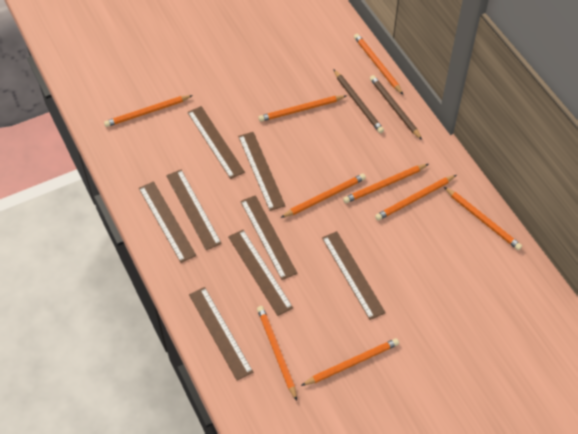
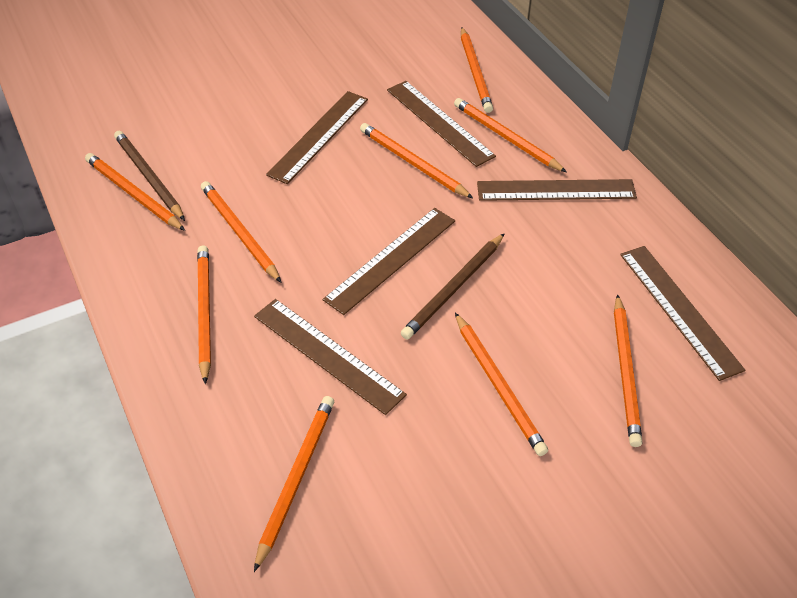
brown ruler: [139,181,196,263] [166,170,222,250] [187,106,245,179] [189,287,253,381] [228,230,293,316] [238,132,285,211] [240,195,298,280] [322,231,386,320] = 8 -> [254,299,407,415] [266,91,368,184] [323,208,455,315] [387,81,496,167] [477,179,637,201] [620,246,745,381] = 6

